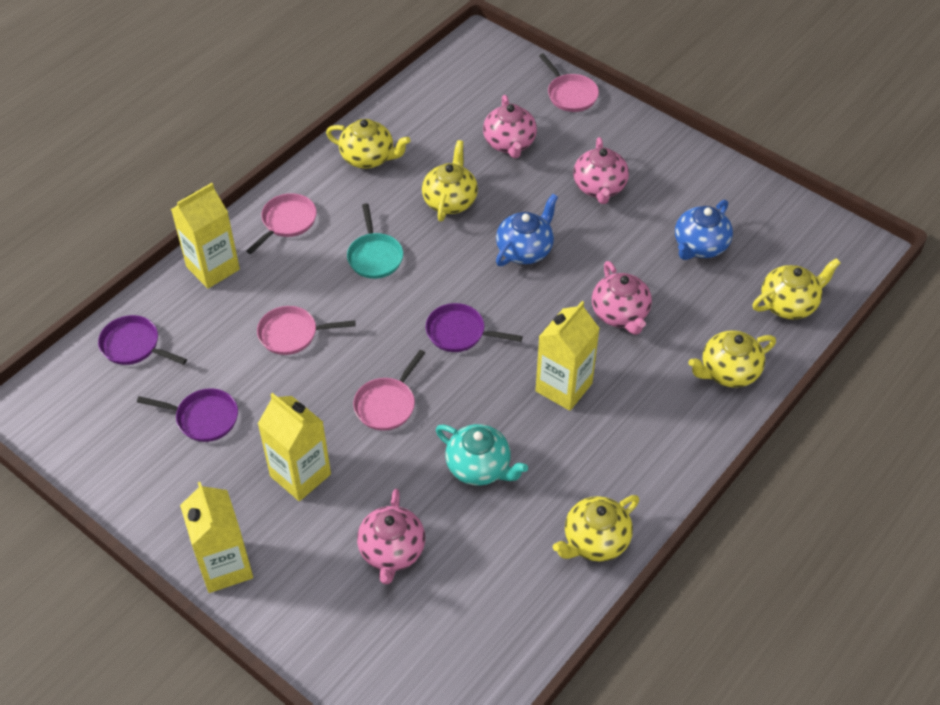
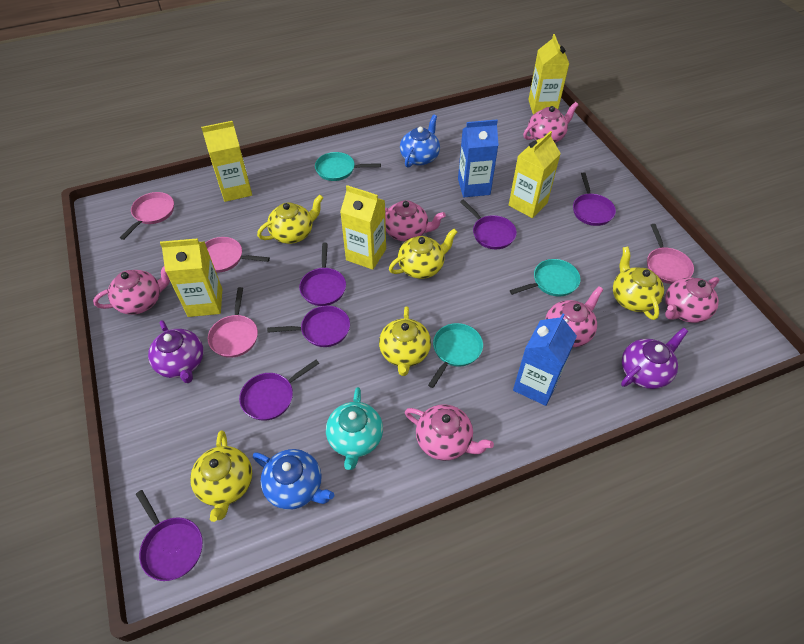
blue carton: none = 0 -> [458,120,499,197] [513,313,577,406] = 2
pink teapot: [357,489,425,584] [483,95,537,158] [573,137,629,204] [592,261,652,335] = 4 -> [93,266,170,315] [385,200,446,241] [405,404,494,461] [523,102,578,143] [545,286,603,347] [665,277,719,323] = 6
purple pan: [98,315,187,365] [137,388,238,442] [426,303,523,352] = 3 -> [136,490,203,581] [239,360,319,421] [267,306,350,347] [299,243,346,306] [460,199,517,249] [573,172,616,226] = 6
purple teapot: none = 0 -> [148,320,203,383] [621,328,688,389] = 2
turquoise pan: [347,203,403,279] = 1 -> [315,152,381,181] [428,323,483,388] [510,259,580,296] = 3
yellow carton: [171,183,240,289] [180,482,253,593] [258,393,331,501] [535,301,600,411] = 4 -> [160,238,222,317] [201,121,252,202] [340,185,386,270] [509,131,561,218] [528,34,569,115] = 5

